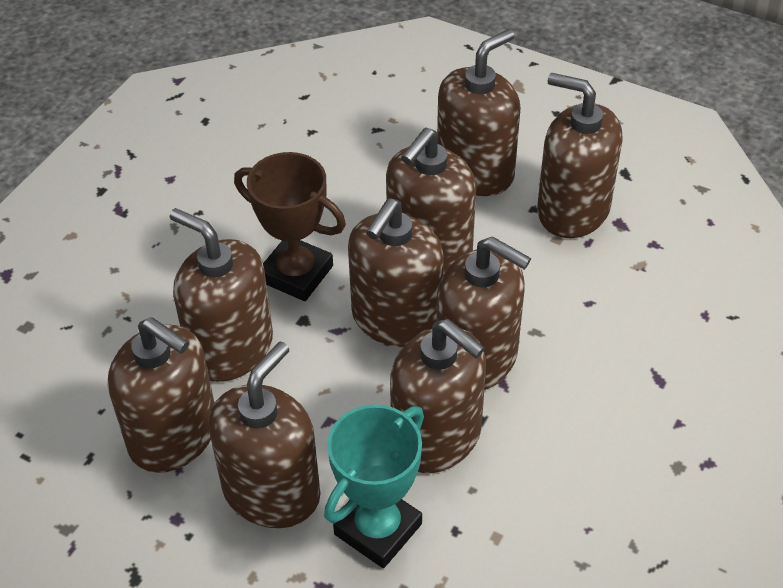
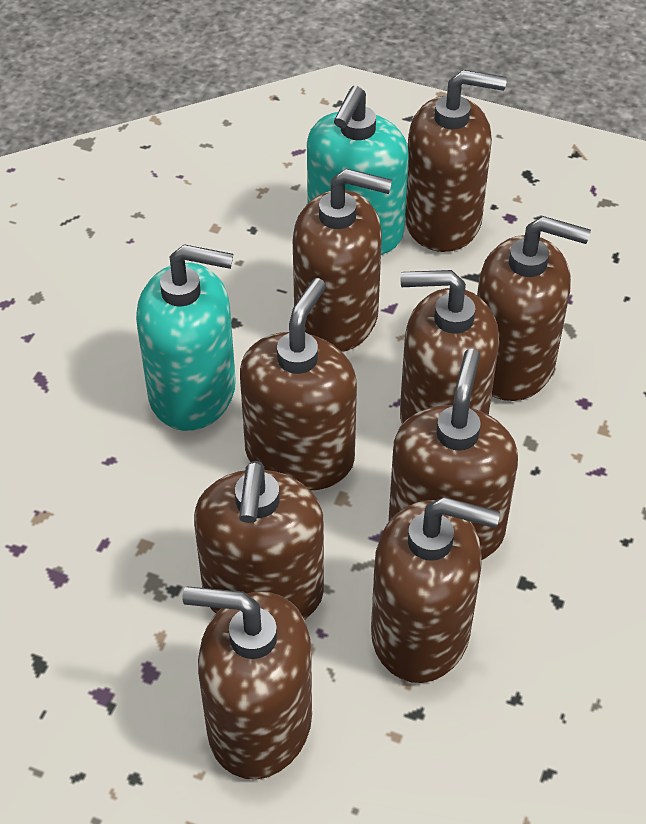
brown trophy: [234,152,346,301] = 1 -> none = 0
turquoise soap dispenser: none = 0 -> [136,244,236,431] [307,86,409,255] = 2
turquoise trophy: [324,405,424,568] = 1 -> none = 0

